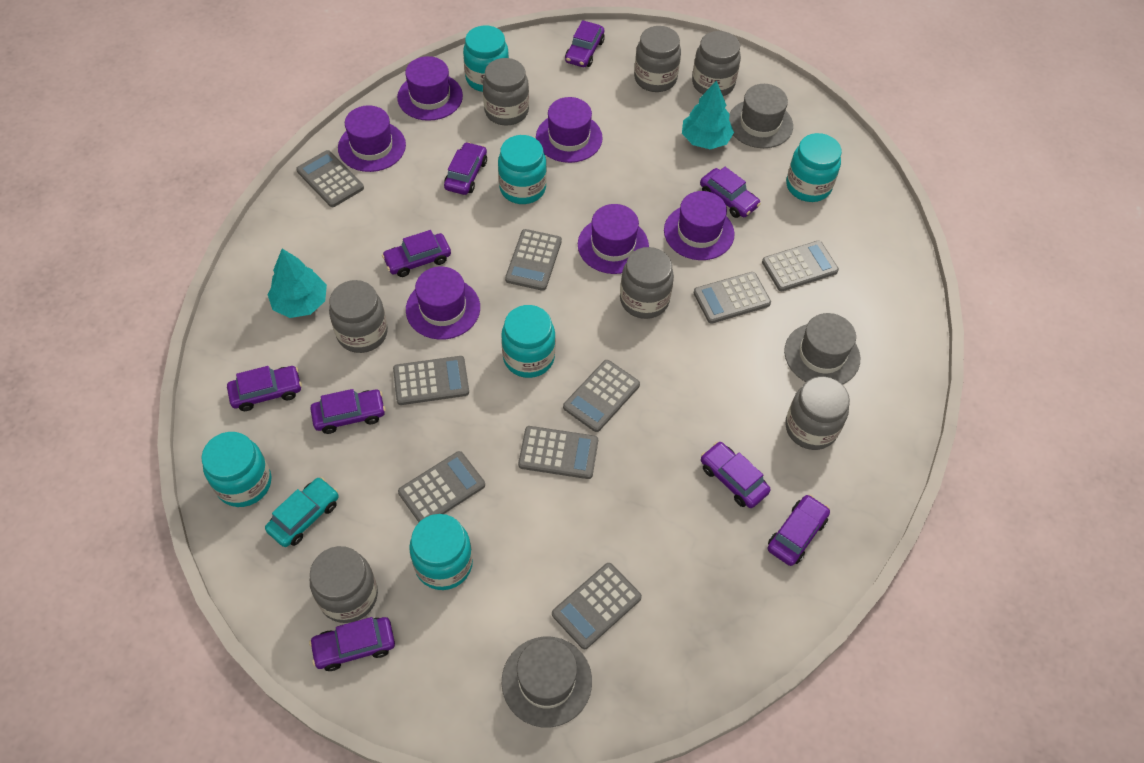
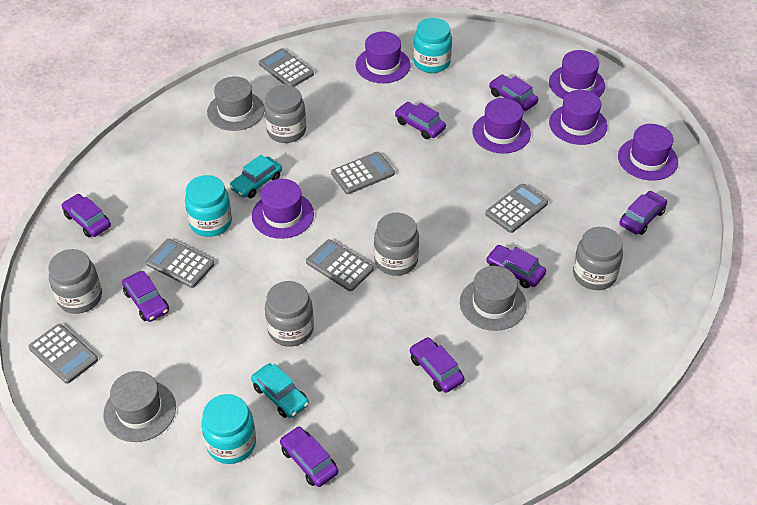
grey calculator: [296,150,364,207] [393,356,469,405] [398,451,485,522] [505,229,562,291] [518,426,598,479] [552,563,642,649] [563,360,640,432] [694,272,771,324] [762,241,839,291] = 9 -> [28,324,98,384] [146,239,214,288] [259,48,314,87] [306,239,374,291] [331,152,395,194] [485,184,548,233] = 6
grey jar: [310,546,378,623] [329,280,388,353] [483,58,529,126] [620,247,674,319] [634,26,681,92] [692,31,741,96] [785,376,850,450] = 7 -> [48,249,102,314] [264,85,306,143] [265,281,314,347] [374,213,419,276] [573,227,623,290] = 5
purple car: [227,366,302,411] [309,617,395,671] [310,389,386,434] [382,230,451,277] [444,142,487,195] [565,20,605,67] [700,167,761,218] [701,442,771,508] [768,495,830,566] = 9 -> [62,194,111,237] [122,271,169,322] [280,426,338,487] [395,102,446,139] [410,337,465,393] [486,245,546,288] [489,75,538,111] [619,191,667,235] = 8
turquoise car: [265,477,339,547] = 1 -> [229,155,282,198] [251,364,309,418] = 2
turquoise jar: [201,432,271,507] [409,514,473,590] [463,26,509,92] [498,135,547,204] [501,305,556,378] [786,133,842,202] = 6 -> [185,175,232,237] [201,394,256,464] [413,18,452,73] = 3
turquoise tree: [267,249,327,318] [682,80,734,149] = 2 -> none = 0

